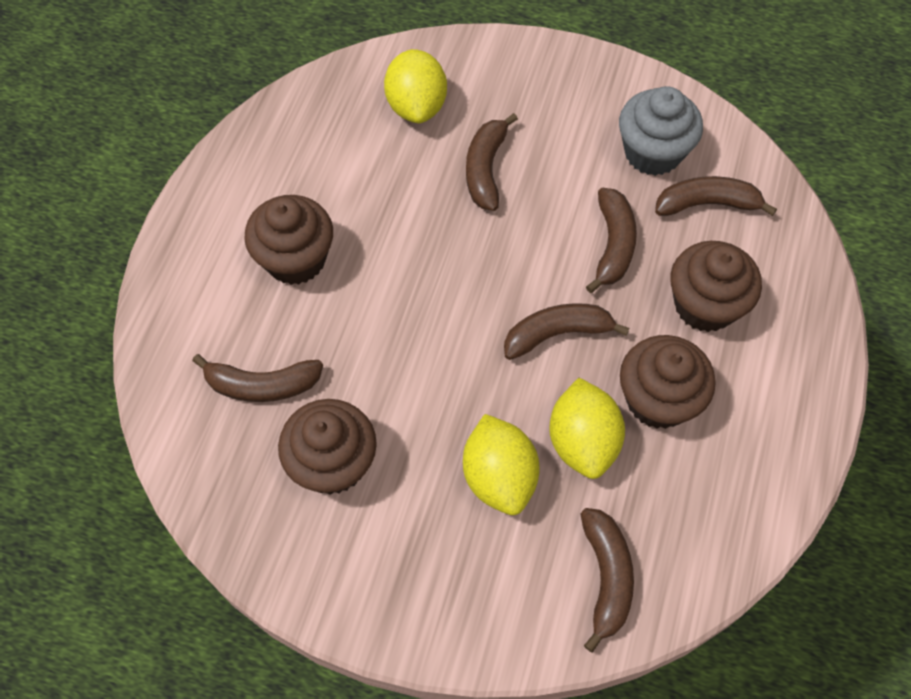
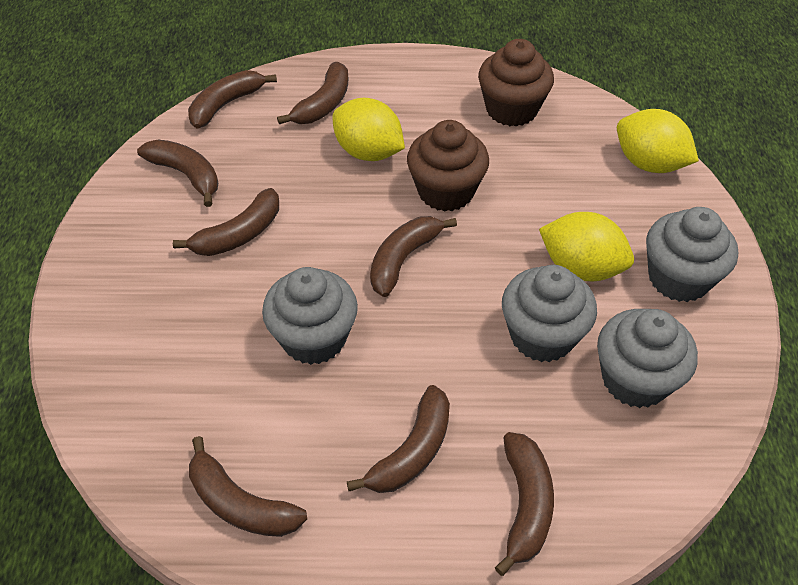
brown banana: [192,354,323,402] [466,113,518,211] [504,303,629,360] [580,508,634,653] [586,188,637,293] [655,176,777,216] = 6 -> [137,139,218,207] [173,188,279,256] [188,70,277,129] [189,436,307,537] [277,62,348,124] [347,385,450,493] [370,216,457,297] [495,432,554,576] = 8
brown cupcake: [244,195,333,285] [278,399,377,495] [620,335,716,429] [670,241,762,332] = 4 -> [407,120,489,211] [478,39,554,127] = 2
grey cupcake: [619,86,703,176] = 1 -> [262,267,358,365] [502,265,597,362] [597,309,698,408] [646,207,738,302] = 4

